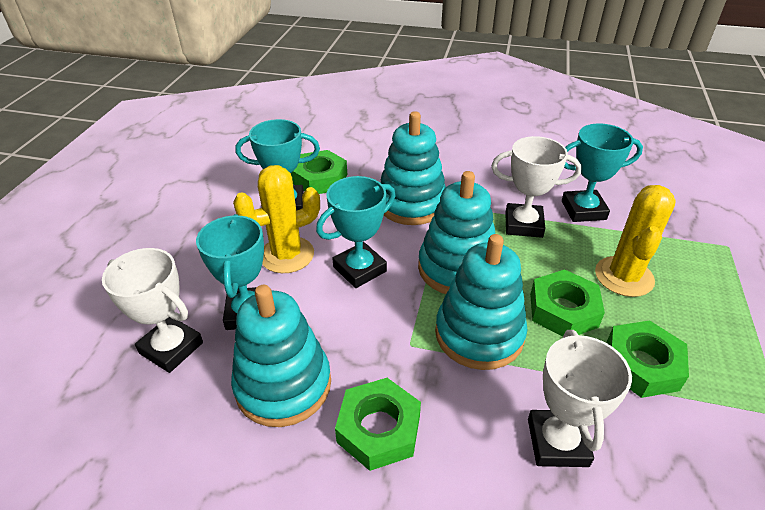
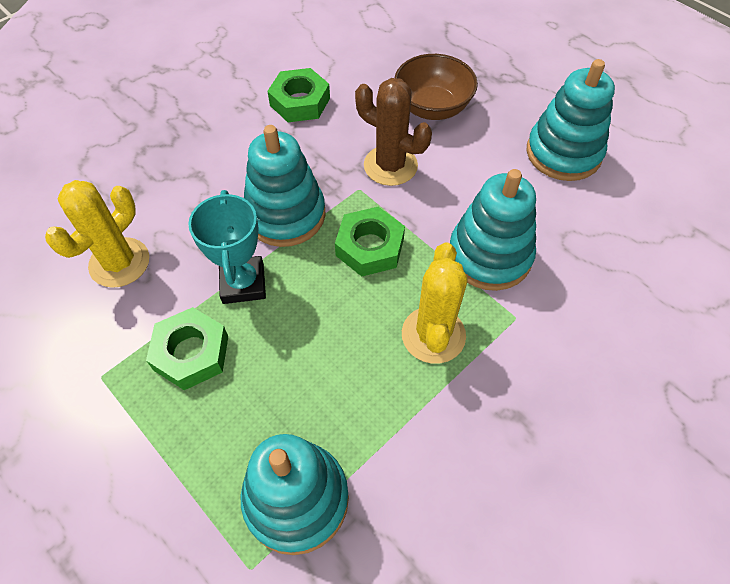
brown bowl: none = 0 -> [395,54,478,120] = 1
brown cactus: none = 0 -> [355,78,432,186] = 1
green nut: [291,150,347,194] [335,378,421,471] [530,269,605,337] [607,320,689,398] = 4 -> [146,307,228,390] [267,68,330,122] [335,207,405,276] = 3
turquoise trophy: [196,214,264,330] [236,119,320,211] [316,176,395,288] [562,124,643,222] = 4 -> [188,190,266,304] = 1
white trophy: [102,248,203,373] [491,136,582,238] [528,330,632,467] = 3 -> none = 0

